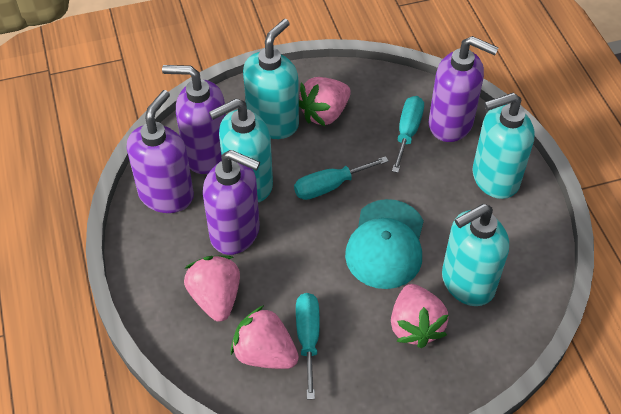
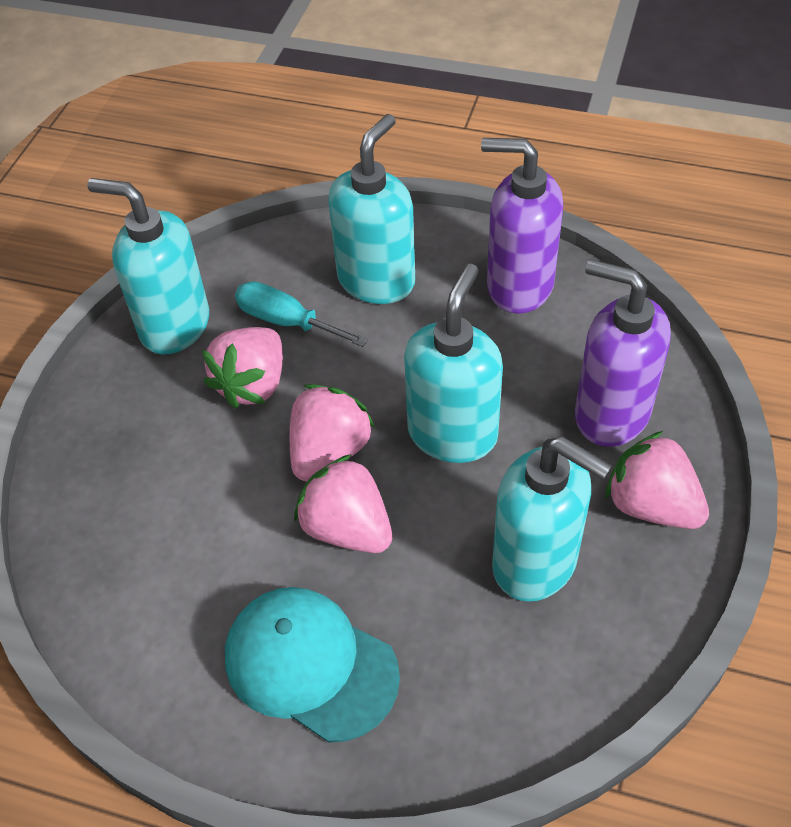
purple soap dispenser: [127,90,194,213] [162,65,226,174] [203,150,260,255] [429,36,499,142] = 4 -> [481,138,563,314] [575,259,671,447] = 2
turquoise screwdriver: [294,156,389,200] [296,293,320,400] [392,96,424,173] = 3 -> [235,281,368,347] = 1

